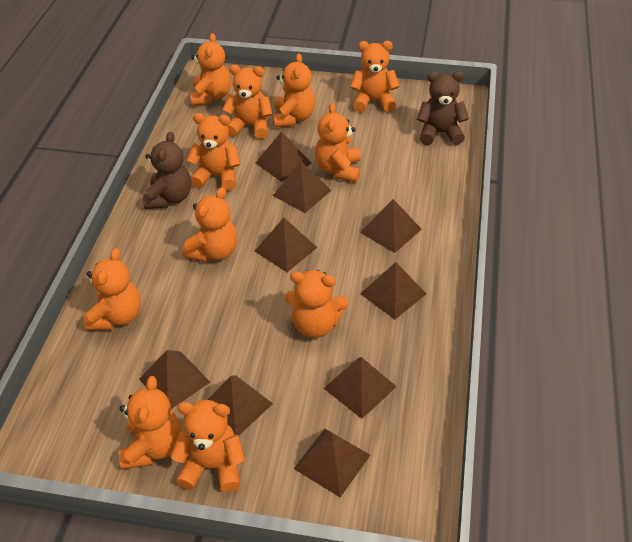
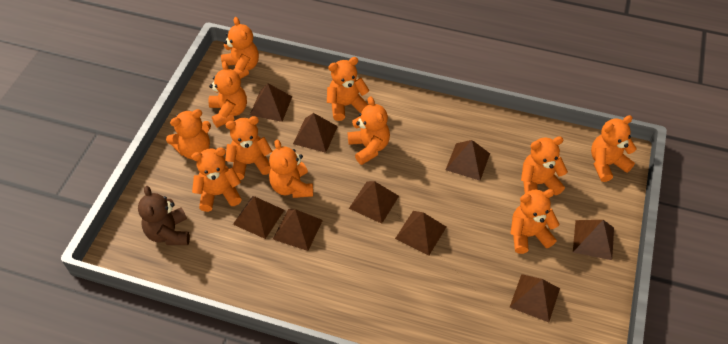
brown teddy bear: [143,132,191,209] [417,71,469,145] = 2 -> [138,186,190,245] = 1

